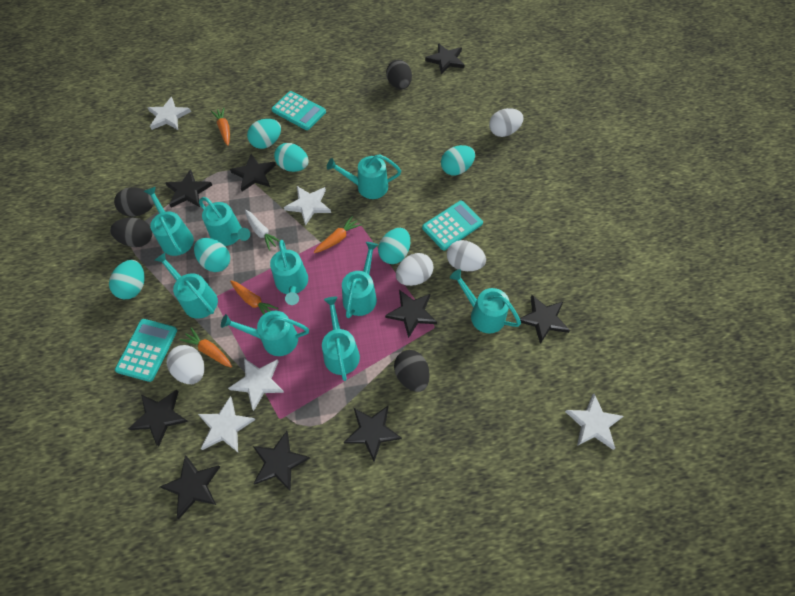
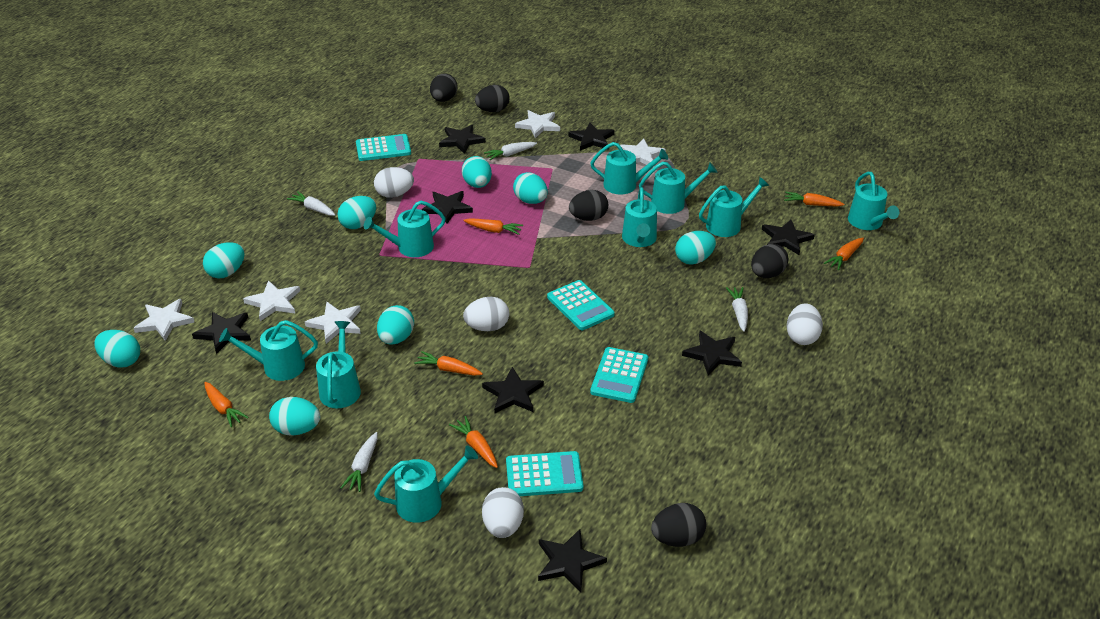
black egg: [110,217,152,247] [114,187,154,217] [386,60,412,89] [394,350,430,392] = 4 -> [430,73,458,102] [475,85,510,112] [569,190,608,221] [651,503,706,547] [751,244,788,278] = 5
black star: [128,389,189,446] [160,456,220,519] [165,169,212,208] [230,154,276,192] [253,431,310,492] [344,406,402,462] [385,290,437,338] [425,43,464,74] [520,295,570,344] = 9 -> [192,312,251,354] [422,191,473,223] [439,125,486,154] [482,367,544,413] [538,529,607,592] [568,123,614,151] [682,331,742,375] [762,220,815,255] = 8
orange carrot: [180,327,232,367] [211,108,230,146] [230,281,279,315] [313,216,362,253] = 4 -> [204,382,249,427] [414,351,483,376] [449,416,498,468] [463,218,523,235] [784,192,844,207] [824,238,864,270] = 6
turquoise calculator: [115,319,177,382] [271,91,326,130] [422,201,483,250] = 3 -> [356,134,411,161] [506,451,583,496] [547,280,615,330] [590,347,648,403] = 4
turquoise egg: [109,260,145,299] [194,238,230,272] [247,119,281,149] [274,143,309,172] [378,228,410,264] [441,145,475,175] = 6 -> [94,330,140,368] [203,242,245,279] [269,397,321,436] [337,196,376,229] [377,305,414,345] [462,156,492,188] [513,172,548,204] [675,231,716,265] = 8
white carrot: [245,210,280,251] = 1 -> [287,191,335,216] [340,432,378,492] [484,142,537,160] [726,287,748,332] = 4

